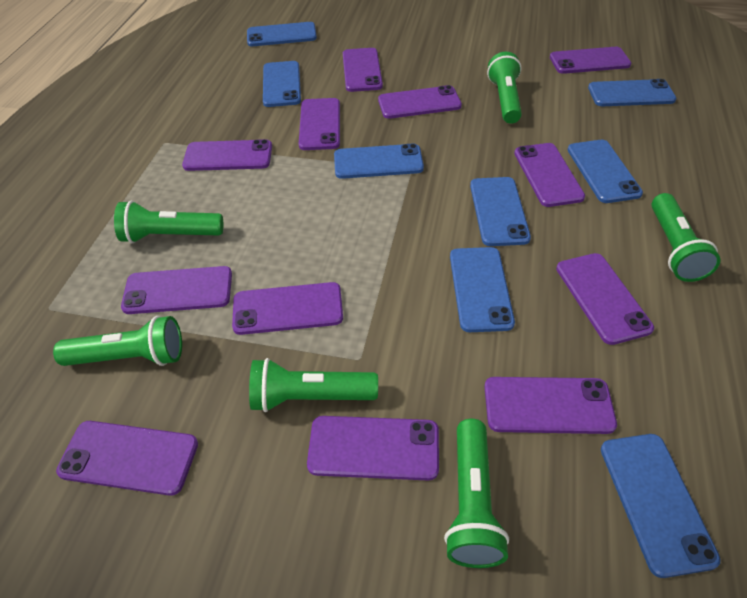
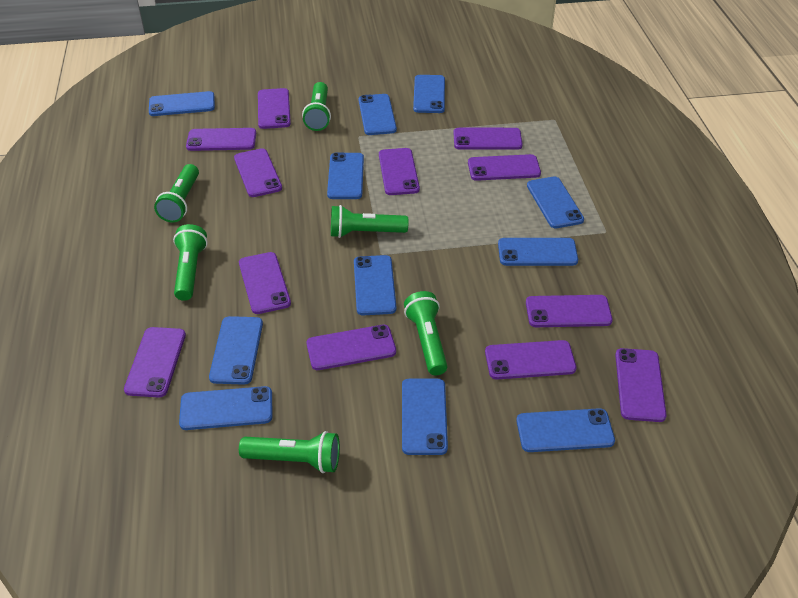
blue phone: [247,22,317,46] [263,61,301,107] [334,144,424,179] [450,247,515,332] [470,177,531,246] [568,140,643,203] [588,79,677,106] [601,434,721,578] = 8 -> [149,91,215,116] [179,386,272,430] [209,316,263,385] [327,152,364,199] [354,255,396,315] [359,94,397,135] [402,379,448,455] [413,75,445,113] [498,238,578,266] [516,408,615,452] [527,176,584,228] = 11

